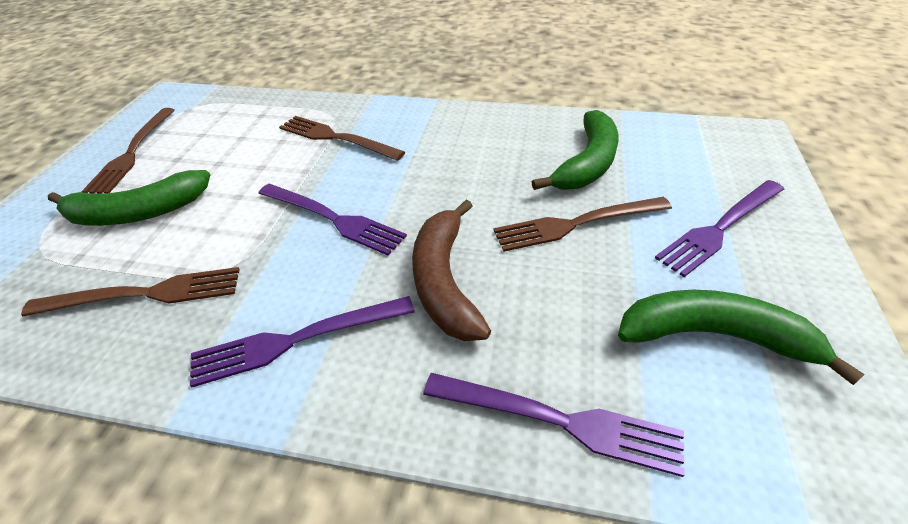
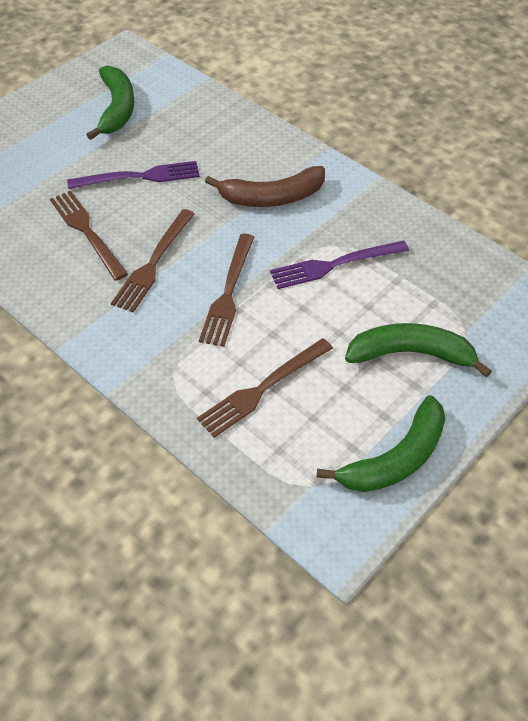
purple fork: [190,296,415,388] [258,184,407,256] [423,373,684,477] [655,180,784,277] = 4 -> [67,161,200,189] [270,241,409,289] = 2

